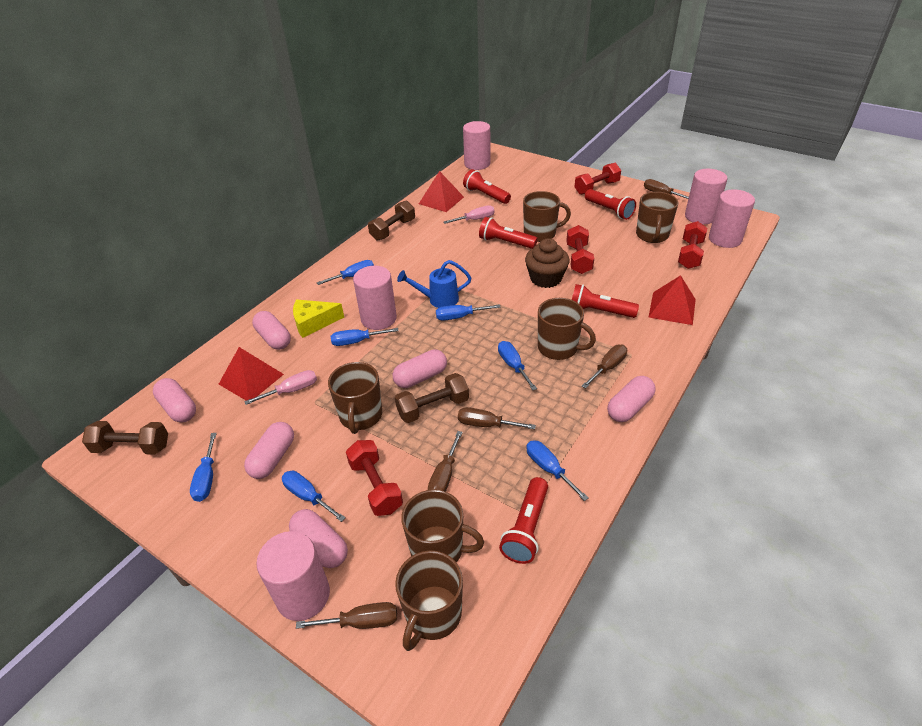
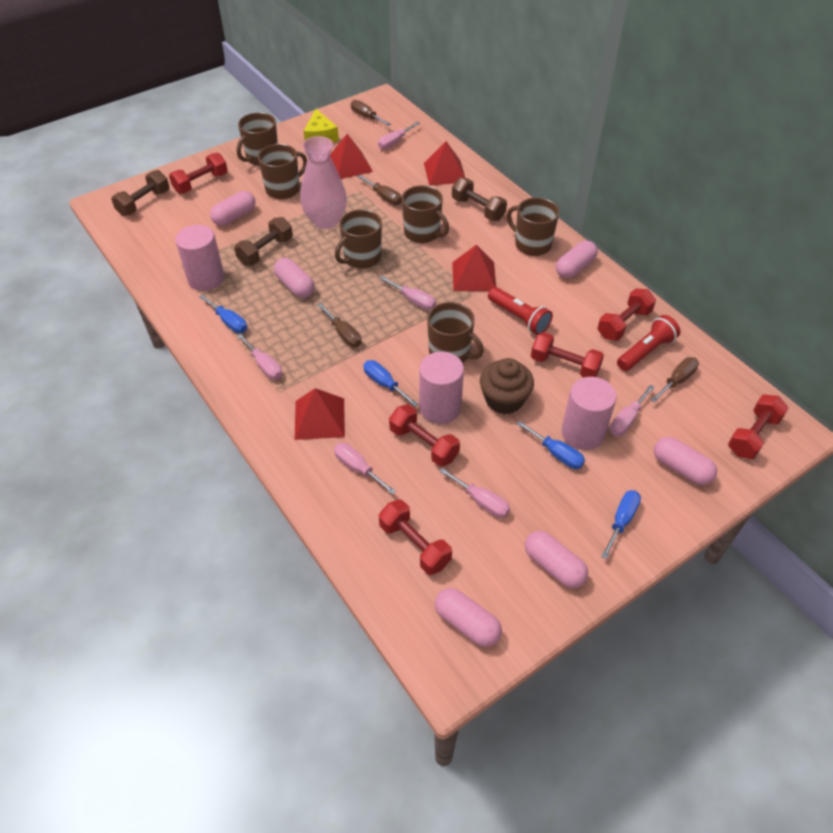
blue screwdriver: [190,433,217,502] [282,471,346,522] [317,260,374,285] [331,328,398,346] [436,304,501,321] [498,341,537,390] [526,440,589,501] = 7 -> [199,294,247,333] [363,360,418,407] [517,421,585,469] [601,490,641,559] = 4
blue watering can: [397,260,471,308] = 1 -> none = 0
brown screwdriver: [296,602,397,629] [428,431,463,492] [458,407,536,429] [582,344,627,389] [644,179,689,199] = 5 -> [317,303,362,347] [351,100,391,126] [357,175,402,205] [651,357,699,403] = 4
pink cylinder: [256,531,330,621] [353,266,397,330] [463,121,491,170] [685,169,727,224] [709,189,755,248] = 5 -> [175,225,224,291] [419,352,464,424] [562,377,617,450] = 3
pink screwdriver: [244,370,317,405] [444,205,495,224] = 2 -> [237,334,282,380] [334,443,396,495] [378,122,420,150] [379,276,436,310] [439,468,510,518] [610,385,655,436] = 6
pink vase: none = 0 -> [300,136,347,229] = 1
red dumbbell: [346,440,403,516] [566,225,594,274] [575,163,621,195] [678,221,707,269] = 4 -> [169,153,228,194] [379,500,452,575] [389,404,460,467] [531,332,604,377] [598,289,656,341] [728,395,789,459] = 6
red flashlight: [463,169,511,204] [479,217,538,249] [499,477,548,564] [572,284,639,318] [585,189,636,220] = 5 -> [488,287,553,335] [617,315,681,371] = 2
red pyramid: [219,347,284,400] [419,171,464,212] [648,275,696,325] = 3 -> [295,388,345,440] [330,134,373,179] [424,141,465,186] [452,244,496,291] = 4

